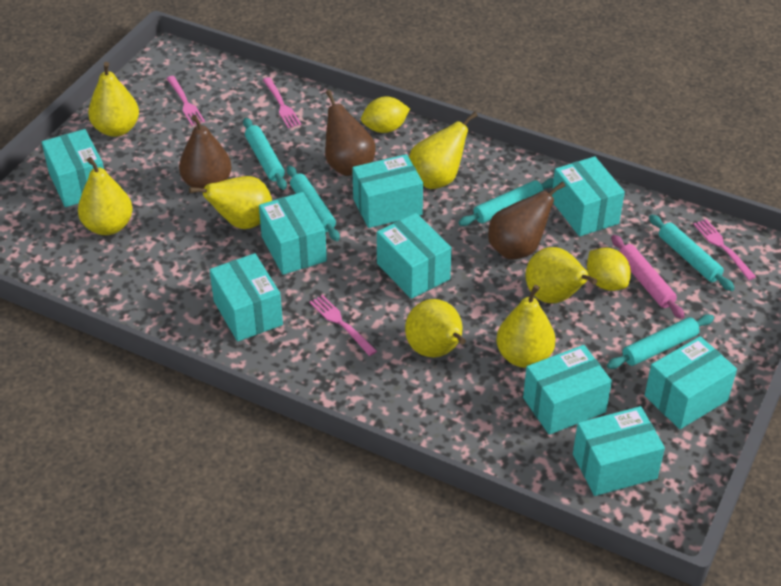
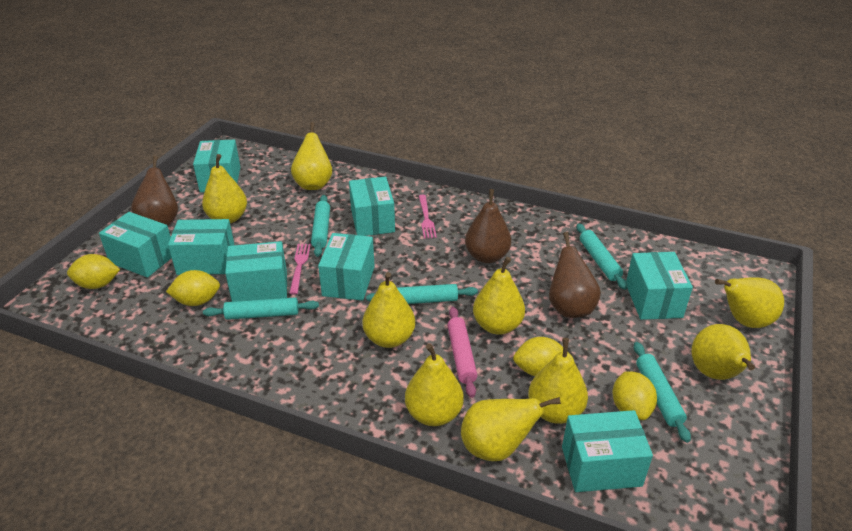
pink fork: [166,76,205,126] [263,77,301,128] [310,295,377,356] [693,219,756,280] = 4 -> [289,244,311,295] [419,195,437,239] = 2
turquoise box: [42,129,104,207] [209,253,283,342] [259,192,327,275] [352,154,423,228] [377,213,452,299] [523,345,612,435] [552,156,625,237] [573,406,665,496] [645,336,737,429] = 9 -> [99,212,171,278] [168,219,234,275] [193,139,241,193] [225,241,287,302] [318,233,375,301] [349,177,395,236] [562,410,653,492] [626,252,693,320] = 8
yellow lemon: [361,97,410,133] [587,248,631,291] = 2 -> [67,254,120,289] [166,270,220,306] [513,337,569,376] [612,371,657,420] = 4
yellow pear: [78,157,133,235] [88,62,139,137] [189,176,272,229] [405,299,466,357] [409,111,478,189] [496,285,556,368] [525,247,597,303] = 7 -> [202,154,247,223] [291,122,332,190] [362,272,415,348] [405,343,464,426] [461,397,561,461] [473,257,525,335] [528,338,588,424] [691,324,755,380] [715,277,784,328] = 9

